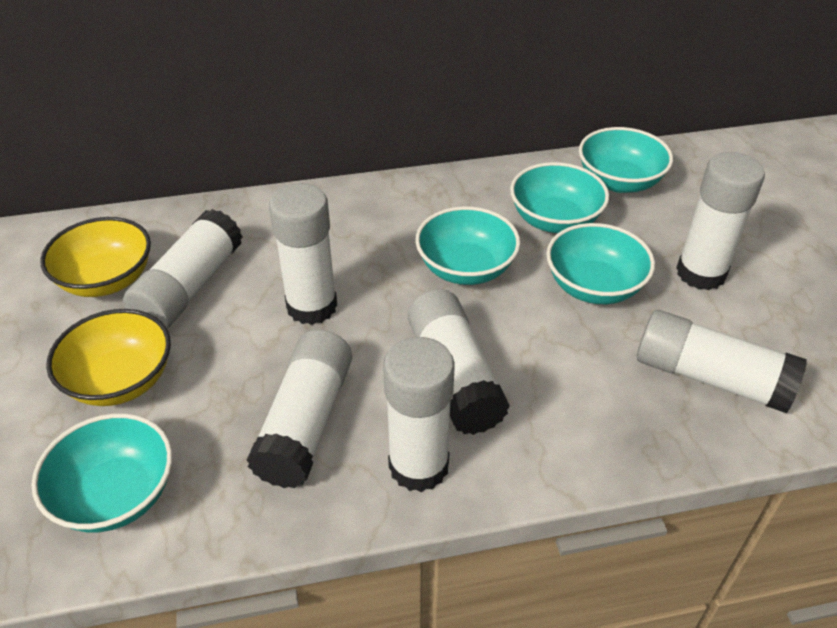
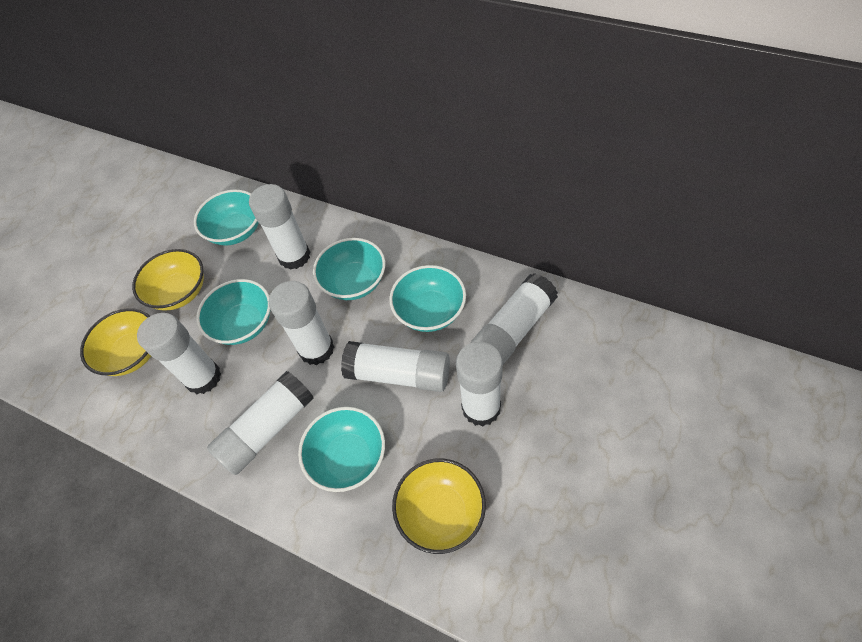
yellow bowl: [40,217,151,297] [46,309,171,406] = 2 -> [80,308,151,376] [132,249,204,311] [392,458,486,554] = 3

